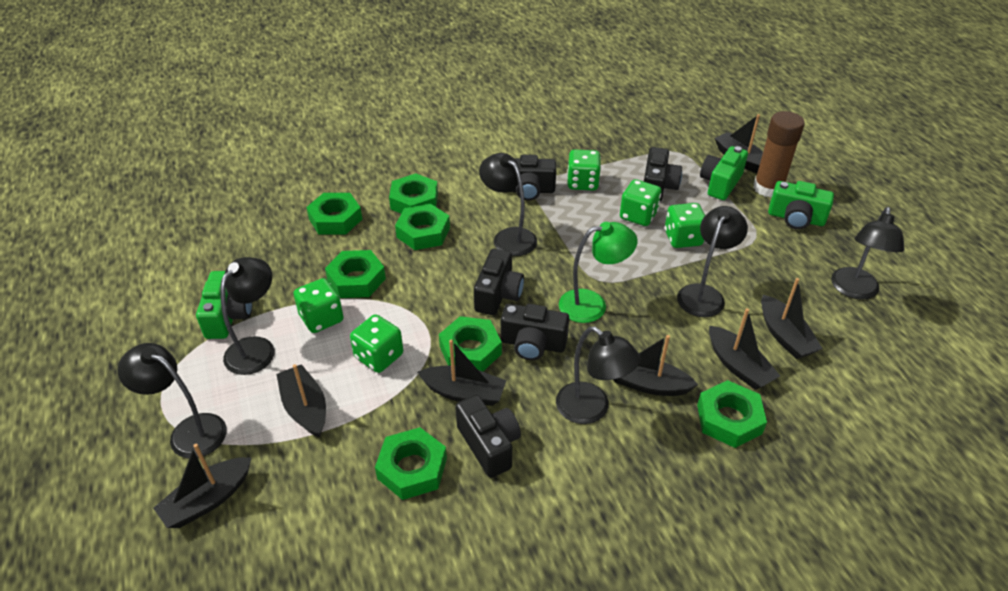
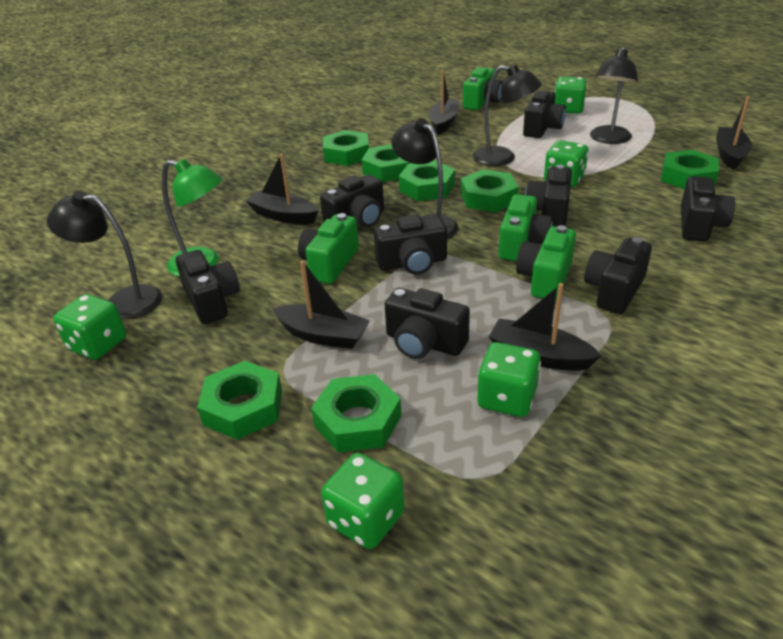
black boat: [153,444,252,528] [276,364,326,438] [417,340,507,406] [613,335,698,396] [709,308,780,390] [714,114,763,173] [761,278,823,359] = 7 -> [245,154,319,224] [272,261,370,349] [429,70,459,134] [488,283,602,371] [716,96,752,170] = 5
black camera: [455,395,521,478] [474,249,524,315] [501,304,569,360] [509,155,556,201] [644,147,682,202] = 5 -> [176,250,240,324] [320,175,384,227] [374,215,447,275] [385,288,470,359] [523,91,566,138] [525,164,572,227] [584,237,652,314] [681,176,735,241] = 8
black lamp: [118,343,227,458] [220,257,274,375] [479,153,537,256] [556,326,641,424] [677,206,748,317] [831,207,905,300] = 6 -> [47,191,162,319] [391,118,459,239] [473,64,542,166] [590,46,638,144] = 4
brown glue stick: [753,111,805,197] = 1 -> none = 0
green camera: [196,271,252,339] [700,146,748,200] [768,181,834,229] = 3 -> [298,213,359,284] [463,67,503,110] [499,194,553,261] [516,225,576,301] = 4

